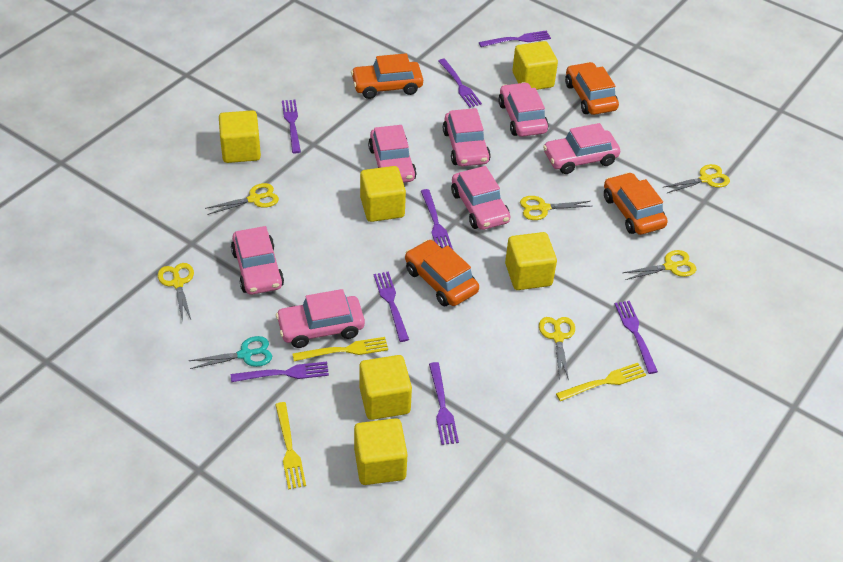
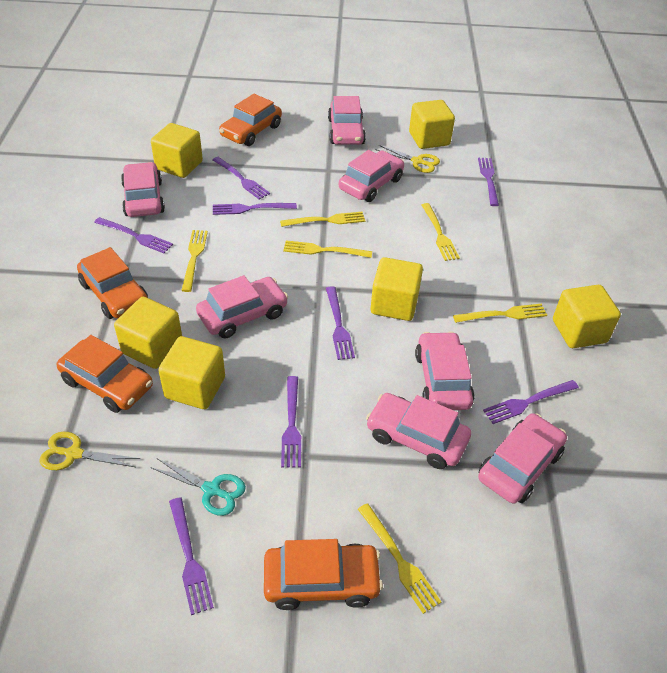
yellow fork: [275,402,306,490] [292,337,388,361] [556,363,646,401] = 3 -> [181,230,208,292] [280,212,365,227] [283,240,372,258] [358,503,441,614] [422,203,460,261] [453,304,547,323] = 6
yellow scissors: [158,263,194,323] [205,183,279,215] [520,196,592,220] [539,317,575,380] [623,250,696,280] [664,164,730,193] = 6 -> [40,432,140,470] [376,145,440,173] = 2

